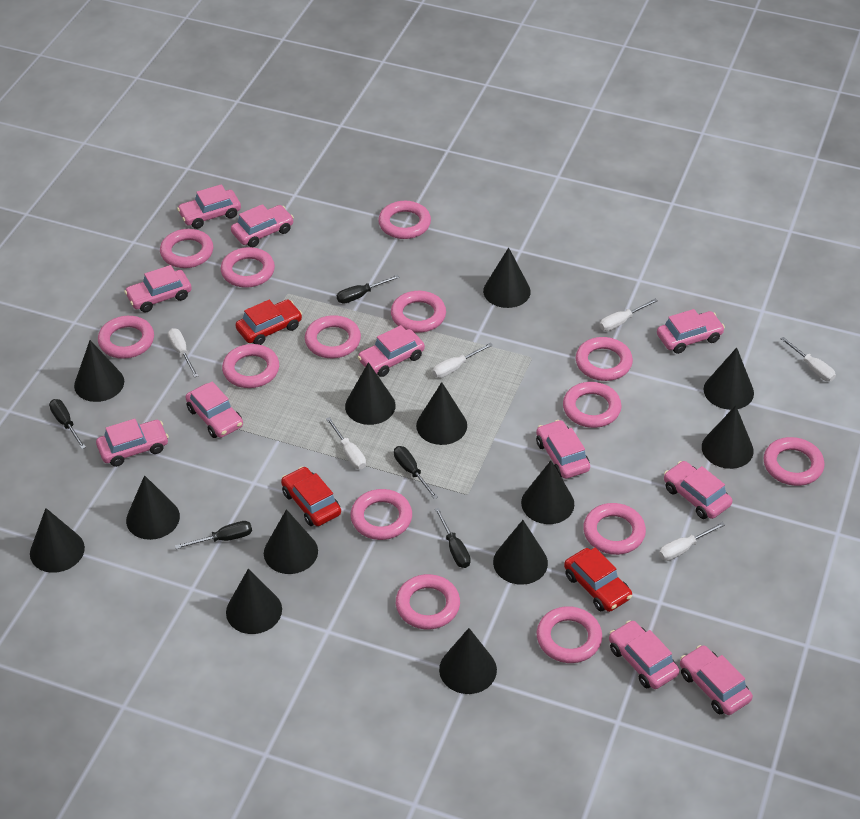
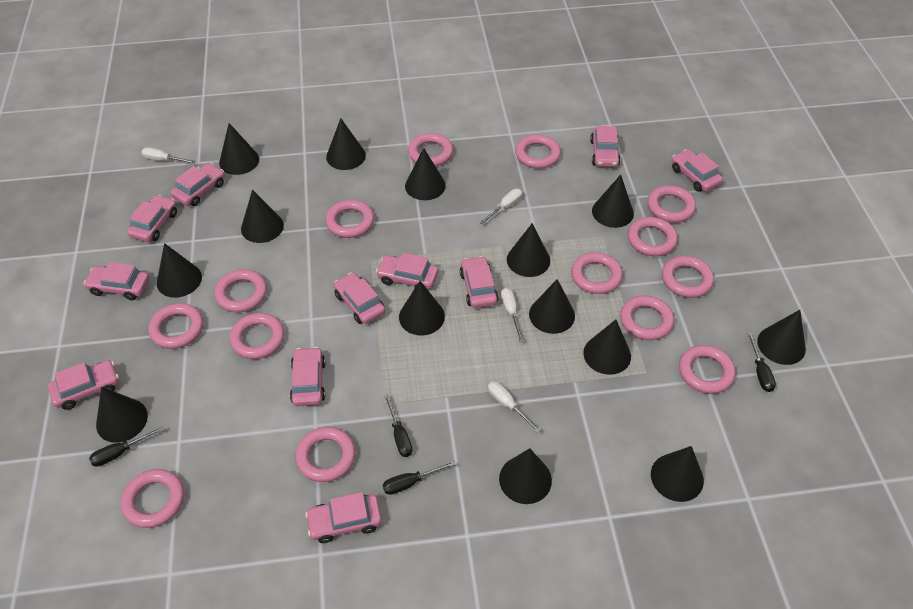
black cone: [30,508,85,573] [74,340,124,402] [126,475,180,540] [226,569,282,634] [264,509,318,574] [345,362,395,425] [416,382,467,445] [439,628,497,694] [483,247,531,308] [493,520,548,585] [521,461,574,524] [702,406,754,469] [704,347,754,410] = 13 -> [96,387,148,443] [157,243,202,298] [219,123,259,175] [241,189,284,243] [326,118,366,170] [399,281,445,335] [405,148,446,200] [499,448,552,504] [507,223,550,277] [529,279,575,334] [583,320,631,375] [592,175,634,228] [651,446,704,502] [757,310,806,365] = 14
black screwdriver: [49,399,86,449] [175,521,252,549] [337,275,400,304] [394,446,438,499] [435,507,471,568] = 5 -> [89,426,164,467] [383,461,456,495] [384,394,412,457] [747,332,776,392] = 4
red car: [236,299,302,345] [281,467,341,526] [564,548,632,612] = 3 -> none = 0
white screwdriver: [168,328,198,377] [326,417,366,469] [433,343,493,378] [600,299,657,331] [659,522,725,561] [780,337,836,381] = 6 -> [141,147,196,164] [479,189,522,224] [488,381,541,433] [501,288,524,342] = 4

